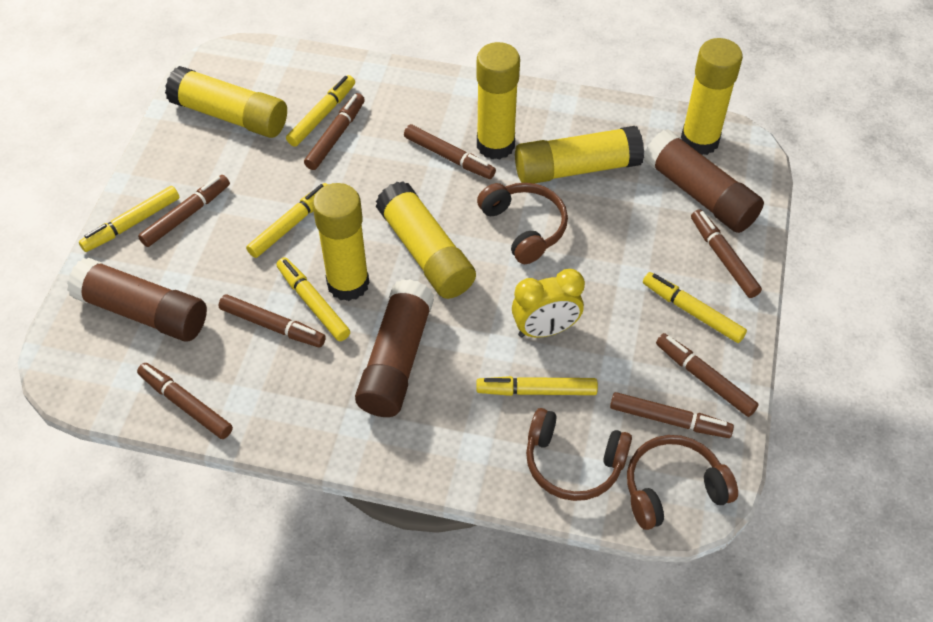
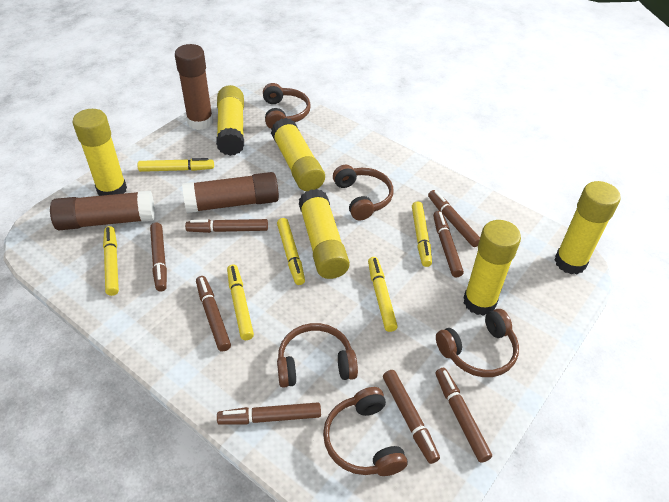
brown headphones: [477,183,568,264] [526,408,632,501] [627,435,738,530] = 3 -> [263,83,311,129] [277,323,358,388] [323,387,407,476] [333,165,393,220] [436,309,519,377] = 5
yellow clock: [512,269,585,338] = 1 -> none = 0

